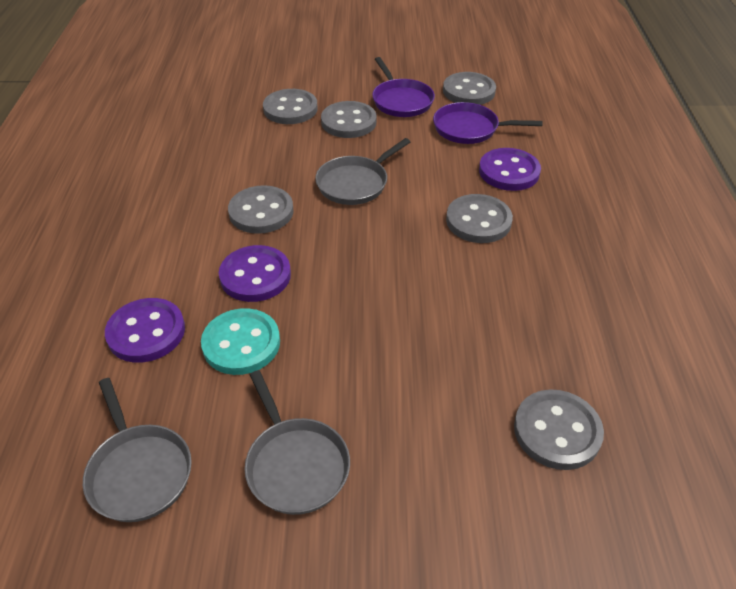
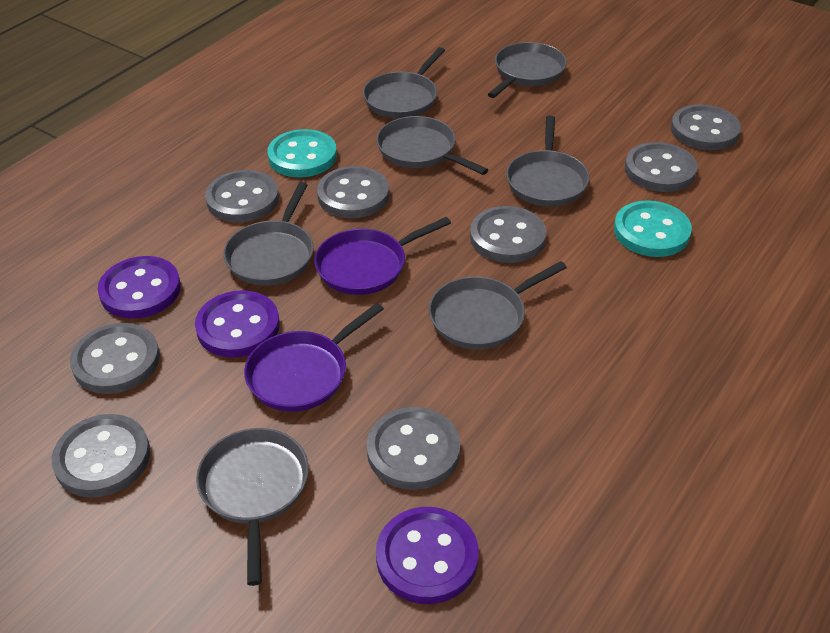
grey button: [228,185,293,234] [263,89,318,124] [321,101,377,138] [443,72,496,105] [446,194,513,243] [514,389,604,470] = 6 -> [51,414,150,498] [70,323,160,394] [205,170,279,222] [317,166,389,218] [366,407,460,490] [470,206,546,263] [625,142,697,192] [671,104,741,150] = 8
grey pan: [83,378,192,522] [245,370,350,515] [315,138,410,205] = 3 -> [196,428,309,586] [223,182,314,286] [363,47,445,118] [376,116,488,175] [429,261,567,349] [488,42,567,98] [506,116,590,207] = 7
turquoise button: [201,308,280,375] = 1 -> [268,129,337,178] [614,200,692,257] = 2

